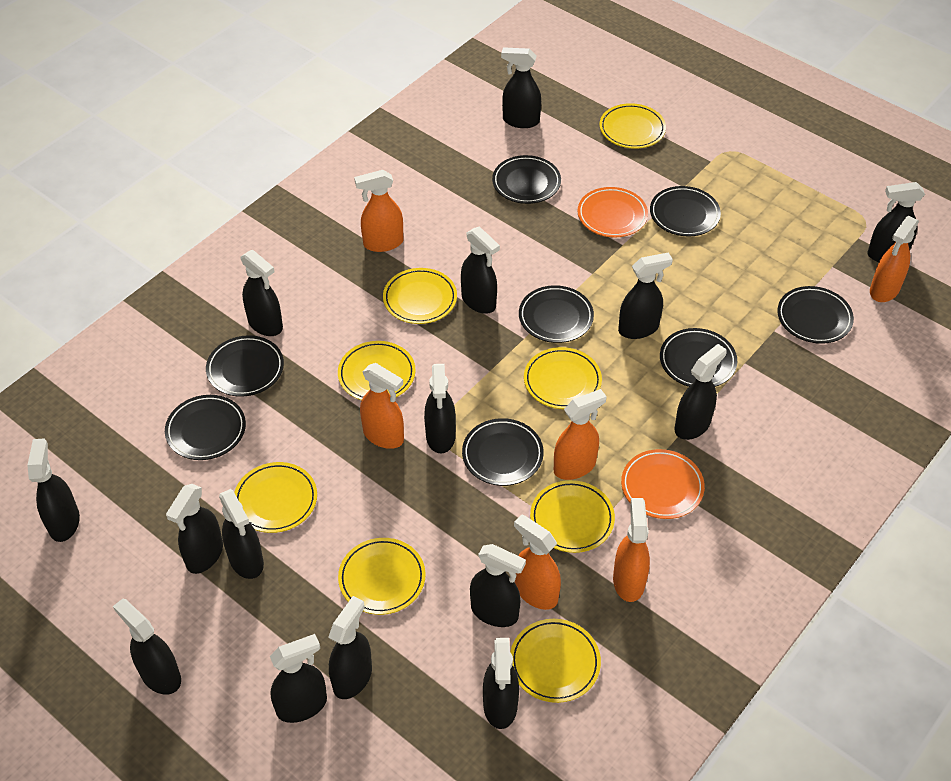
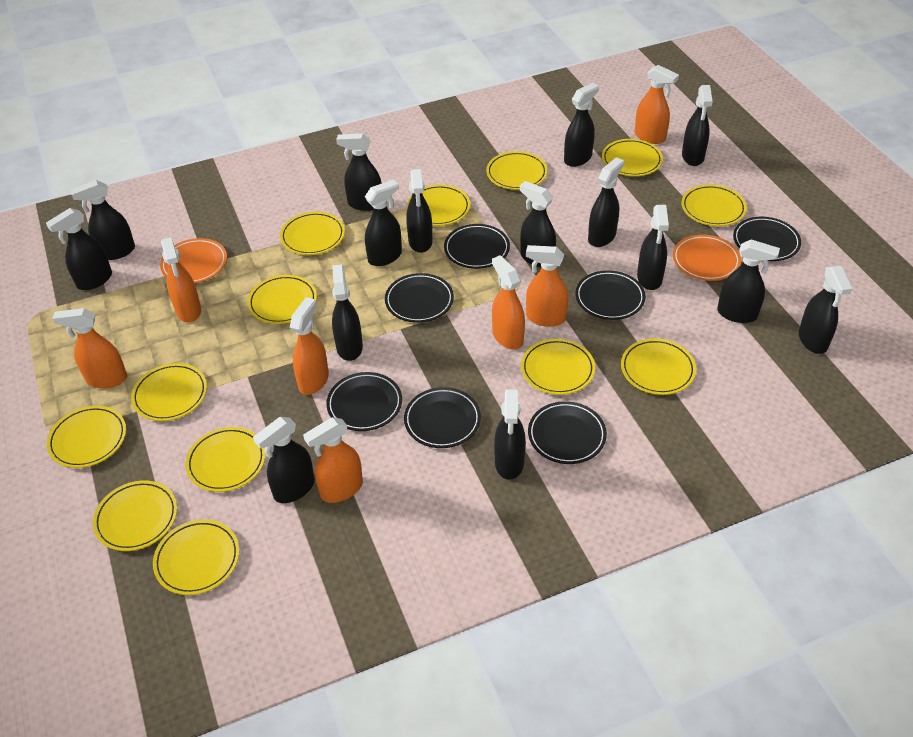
black plate: [165,395,246,460] [206,335,284,397] [462,418,544,486] [492,155,561,204] [519,285,594,343] [650,186,721,237] [660,328,737,387] [777,286,854,344] = 8 -> [326,372,402,431] [385,273,454,323] [404,387,481,448] [444,224,510,269] [528,401,607,464] [575,270,646,320] [733,217,801,261] = 7
orange spray bottle: [354,170,403,252] [360,363,404,449] [514,515,561,610] [554,389,607,480] [613,498,650,602] [870,216,919,302] = 6 -> [52,308,127,388] [161,237,201,323] [290,297,329,395] [303,417,363,503] [492,255,525,349] [526,245,568,327] [635,65,679,144] = 7
yellow plate: [234,462,317,533] [338,341,416,400] [338,538,426,615] [383,268,457,324] [510,619,601,703] [524,347,602,409] [530,480,615,553] [599,103,666,149] = 8 -> [47,406,126,468] [93,480,177,551] [131,363,207,421] [153,520,239,595] [185,427,266,492] [248,275,317,324] [280,212,345,255] [407,185,470,226] [486,151,548,190] [521,339,595,395] [602,139,663,176] [621,339,696,395] [682,184,747,226] = 13

